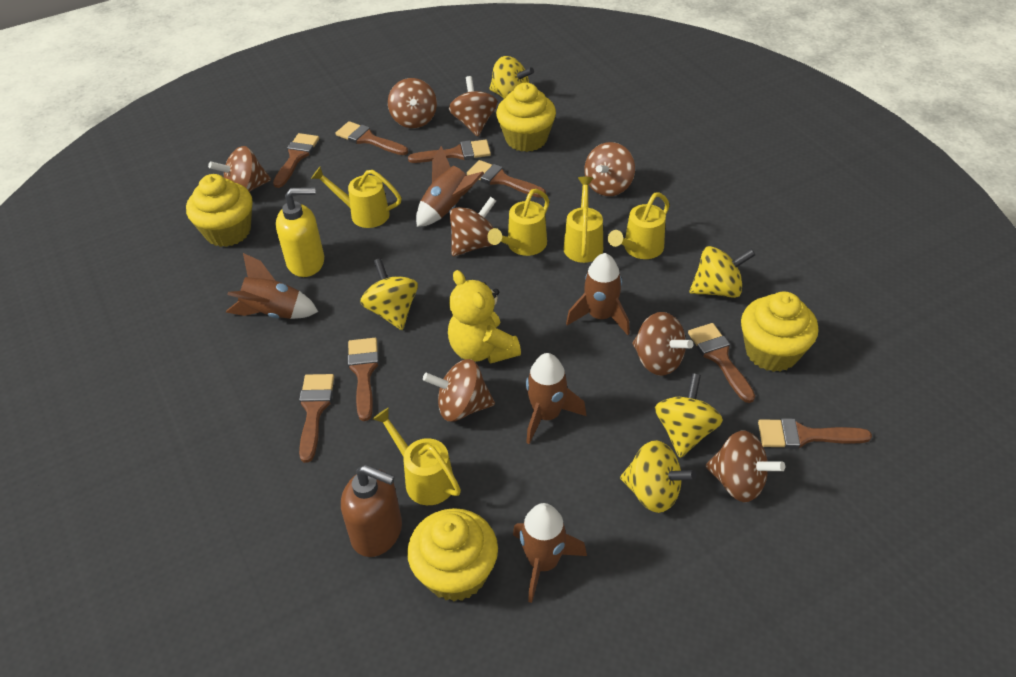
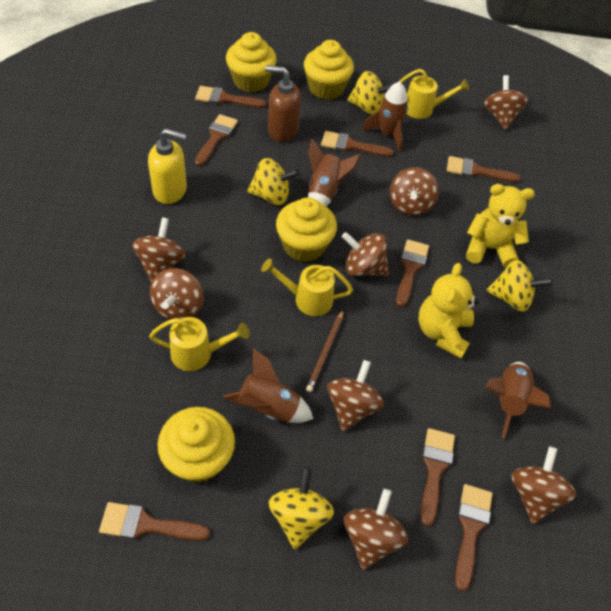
brown pencil: none = 0 -> [306,309,344,392] = 1
brown rocket: [226,253,318,319] [416,146,484,227] [513,503,587,603] [526,353,586,444] [566,253,630,335] = 5 -> [223,348,313,423] [308,139,361,207] [362,81,408,152] [485,362,551,439] = 4
yellow spinning top: [360,258,418,330] [489,56,534,99] [620,440,697,513] [655,373,723,458] [690,246,755,298] = 5 -> [247,158,300,205] [269,467,334,549] [347,71,393,115] [486,260,553,312] = 4
yellow teddy bear: [448,270,521,364] = 1 -> [418,263,479,358] [466,184,535,268] = 2
yellow watering can: [311,167,402,228] [373,408,461,505] [487,189,550,256] [563,177,603,263] [608,192,670,259] = 5 -> [149,317,250,371] [261,258,353,316] [398,69,469,119] = 3

